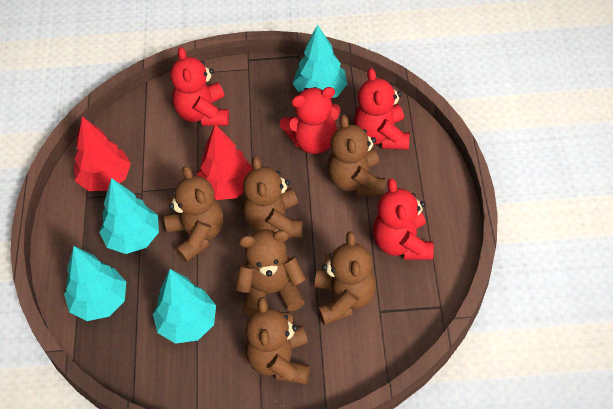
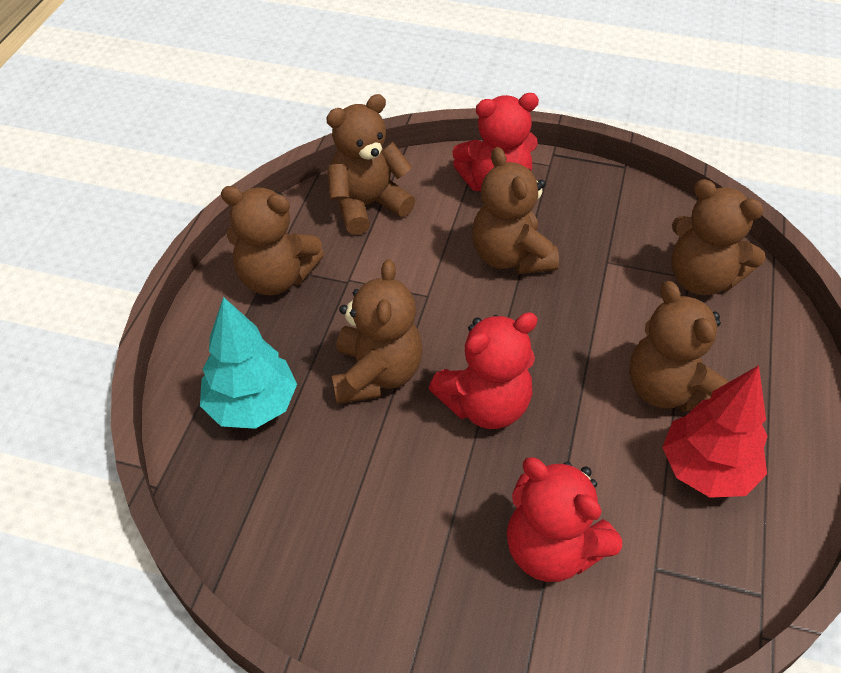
red teddy bear: [171,47,229,126] [279,87,340,154] [354,68,410,150] [373,178,434,260] = 4 -> [429,312,538,429] [452,93,539,192] [507,458,622,582] = 3
red tree: [74,116,131,191] [196,124,253,200] = 2 -> [662,365,768,498] = 1
turquoise tree: [64,246,126,321] [99,178,159,254] [153,269,216,344] [293,25,347,98] = 4 -> [200,297,297,429] = 1

